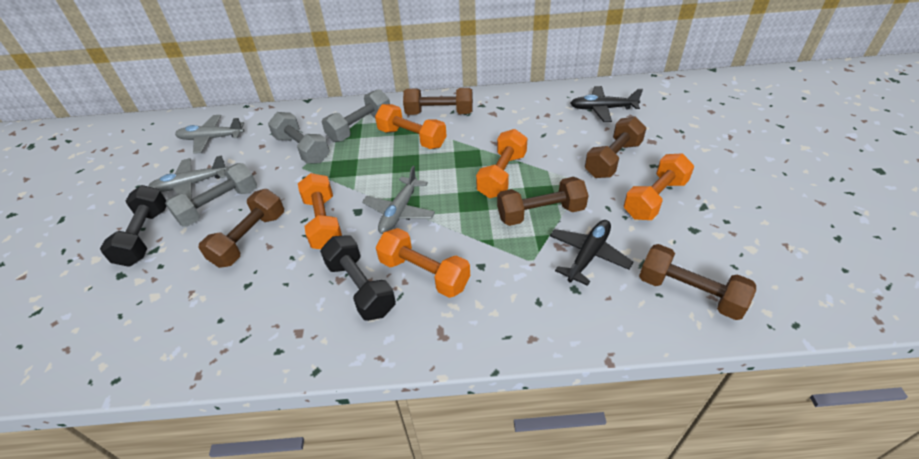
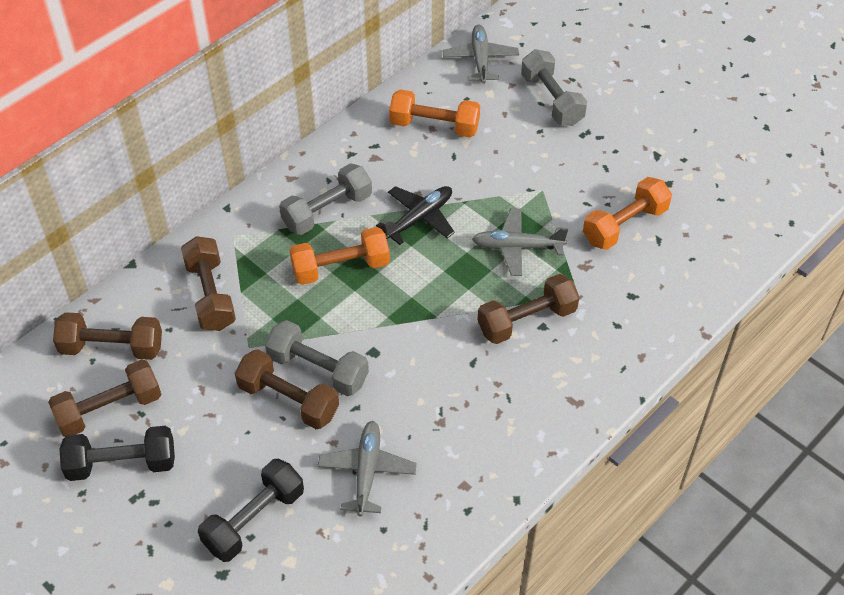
black plane: [550,220,633,286] [570,86,643,122] = 2 -> [376,186,455,245] = 1
orange dumbbell: [298,173,342,249] [375,104,447,149] [376,228,470,298] [476,129,528,198] [624,153,694,220] = 5 -> [289,227,390,285] [389,89,480,138] [583,177,672,250] = 3

